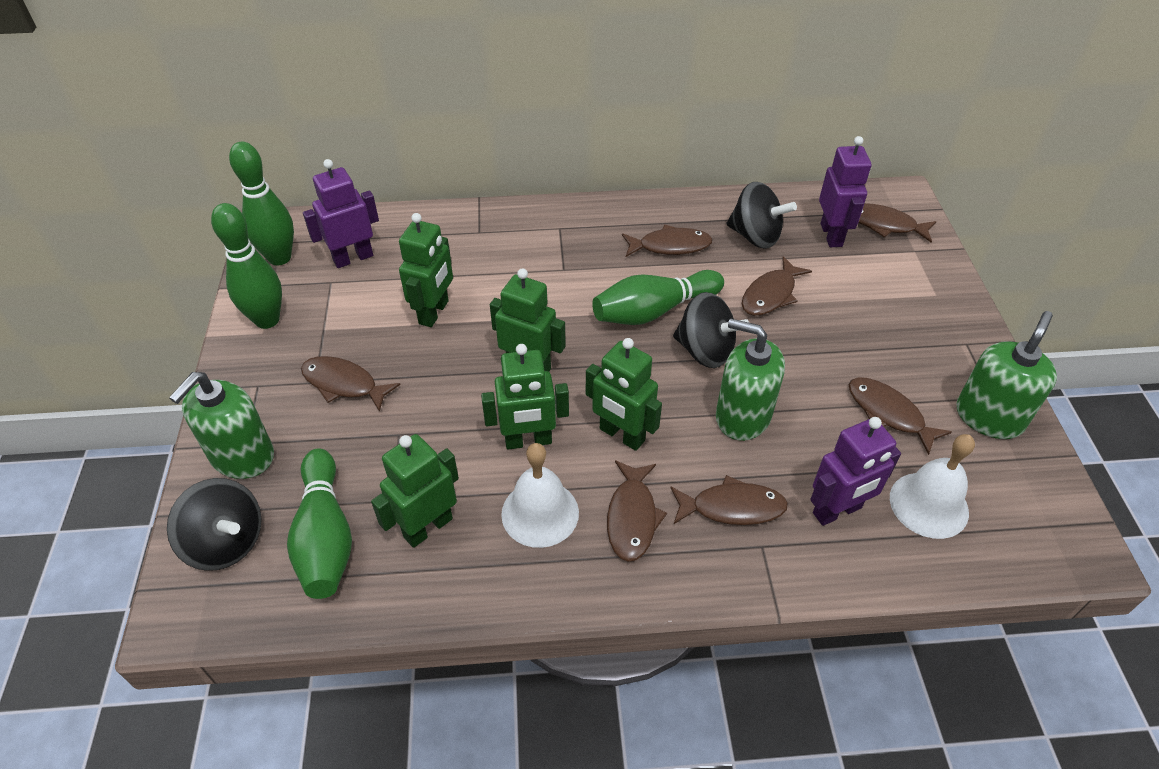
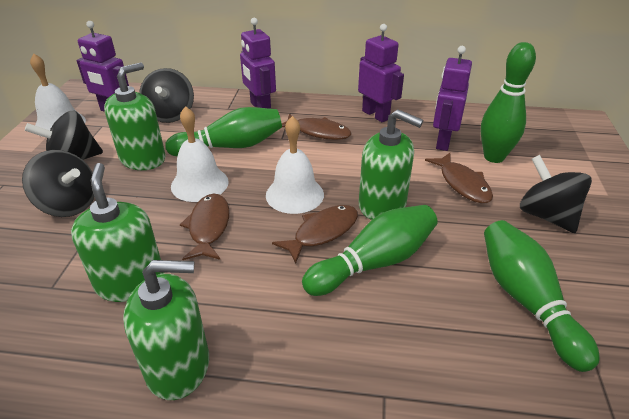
black spinning top: [167,478,262,571] [673,292,749,368] [727,182,797,249] = 3 -> [22,150,94,217] [25,110,103,160] [139,68,194,123] [520,155,592,233] = 4
brown fish: [301,356,400,412] [607,461,667,562] [622,225,713,257] [670,475,788,525] [742,256,812,316] [849,377,952,455] [858,203,937,243] = 7 -> [180,194,229,260] [272,205,358,263] [282,114,351,140] [425,153,493,203] = 4
green robot: [371,434,459,548] [399,213,453,327] [481,344,569,450] [490,268,566,371] [586,338,662,451] = 5 -> none = 0
green soap dispenser: [169,372,274,479] [716,318,785,441] [956,311,1057,439] = 3 -> [71,163,164,302] [104,63,165,170] [123,260,209,400] [359,109,423,220] = 4
purple robot: [303,159,379,268] [810,417,901,526] [819,136,871,247] = 3 -> [76,21,129,112] [240,18,276,109] [358,24,404,122] [433,46,472,151] = 4
white bell: [501,443,579,548] [890,434,975,539] = 2 -> [30,53,86,137] [171,106,229,202] [266,116,324,214] = 3

